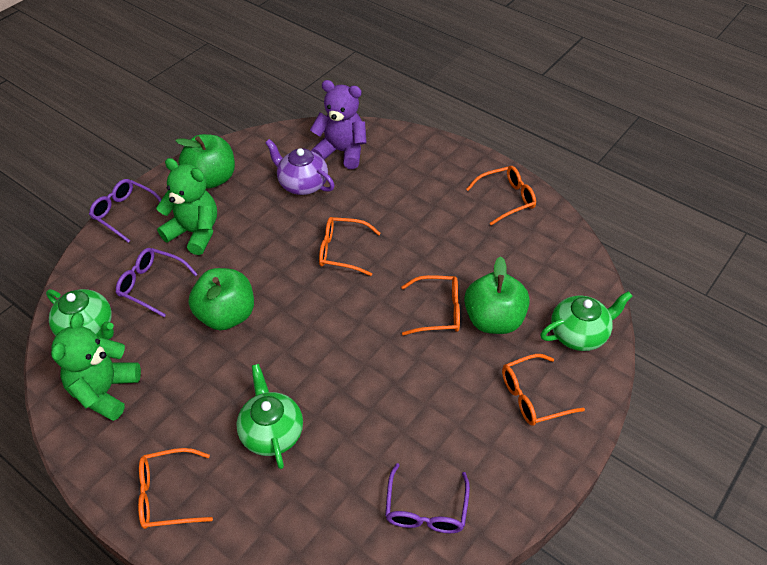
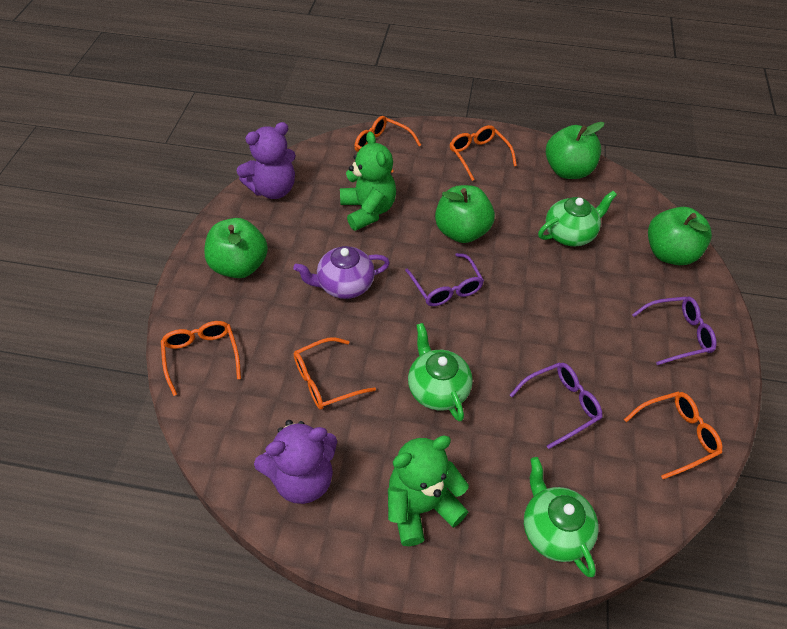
green apple: [175,134,235,189] [189,268,254,330] [464,256,530,334] = 3 -> [204,218,268,278] [435,185,495,243] [546,122,604,179] [648,207,712,265] = 4
purple teddy bear: [310,80,367,169] = 1 -> [237,122,296,199] [254,420,337,504] = 2

